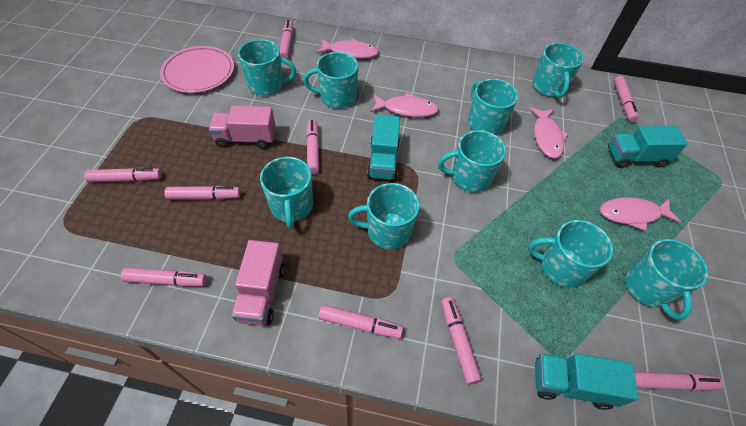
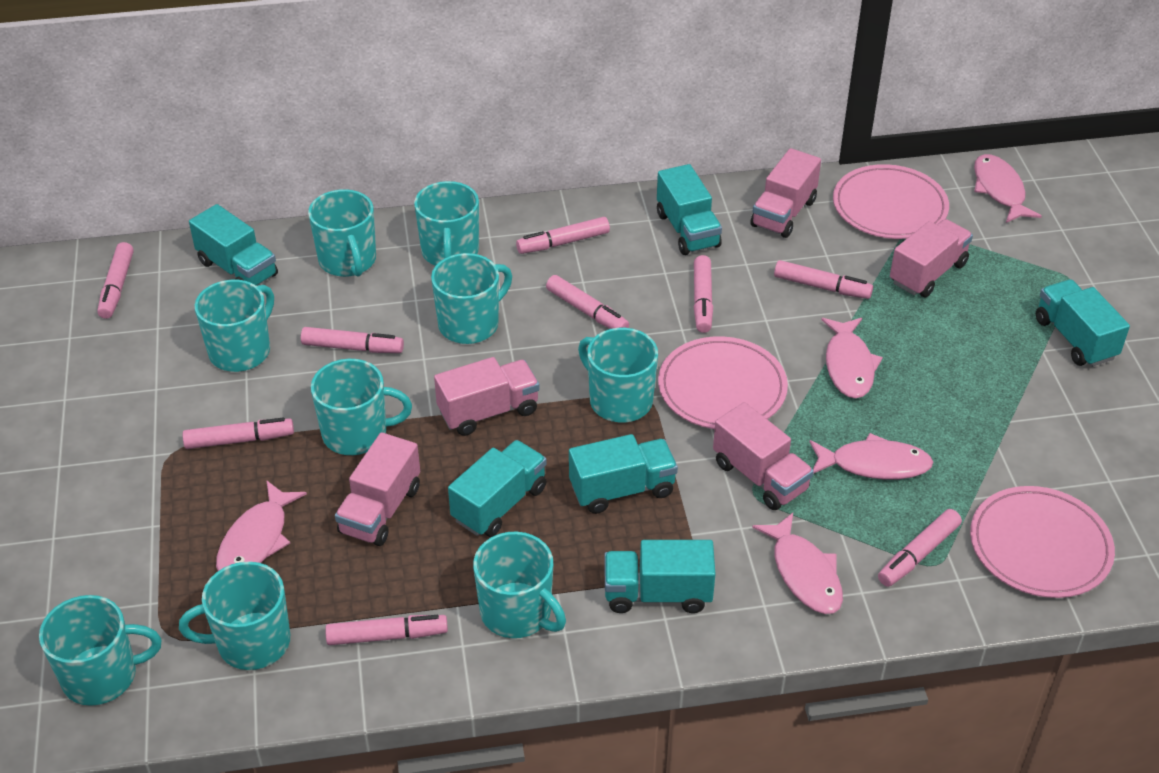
pink fish: [317,38,379,59] [371,93,439,117] [529,107,568,158] [600,197,681,231] = 4 -> [216,480,307,571] [752,513,843,614] [810,433,933,480] [821,318,883,399] [974,154,1042,223] = 5
pink plate: [160,46,234,93] = 1 -> [658,336,788,429] [833,164,949,239] [970,486,1115,598] = 3
pink truck: [209,106,276,149] [231,240,285,326] = 2 -> [335,432,420,546] [434,357,540,436] [713,402,814,510] [750,148,821,238] [890,219,973,297] = 5
turquoise truck: [367,115,400,181] [535,353,638,410] [608,126,688,168] = 3 -> [189,204,278,286] [448,440,547,537] [569,434,678,514] [604,540,715,613] [657,164,722,255] [1036,279,1130,367] = 6

